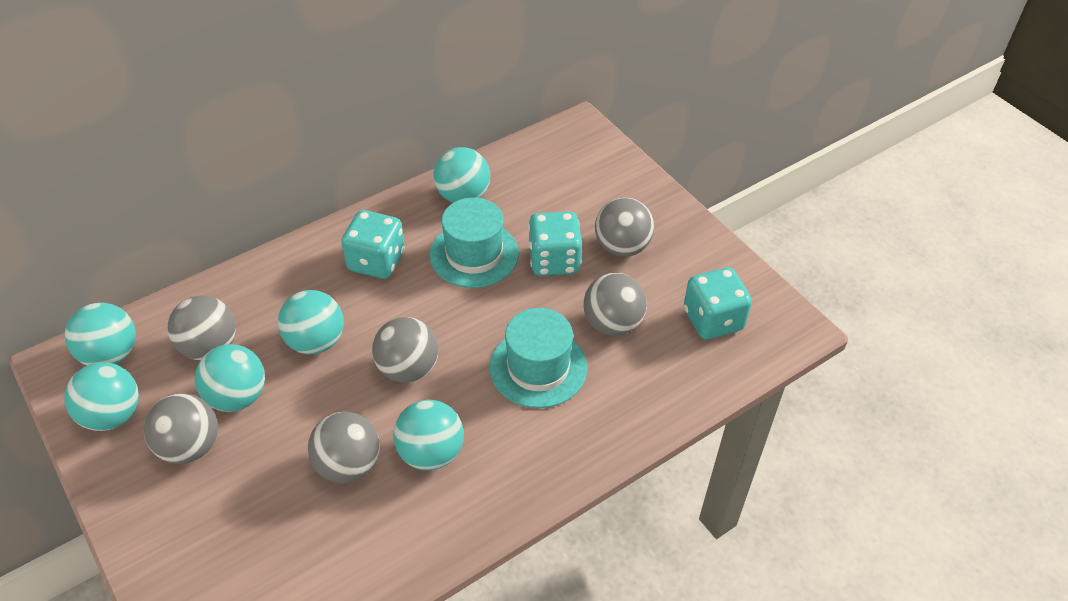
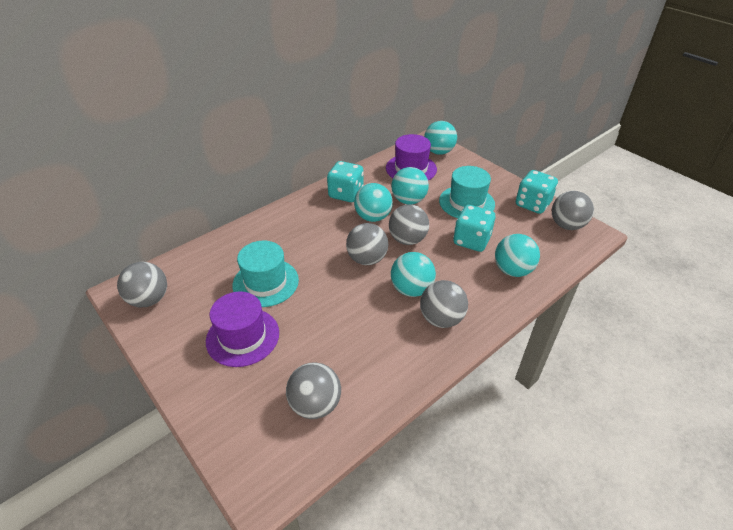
purple hat: none = 0 -> [206,291,279,367] [386,134,437,180] = 2
turquoise ball: [64,362,139,431] [65,303,136,365] [195,344,265,412] [278,290,344,354] [393,400,464,470] [433,147,490,203] = 6 -> [354,183,393,222] [391,167,429,204] [391,252,436,297] [424,121,457,155] [495,234,540,277] = 5

